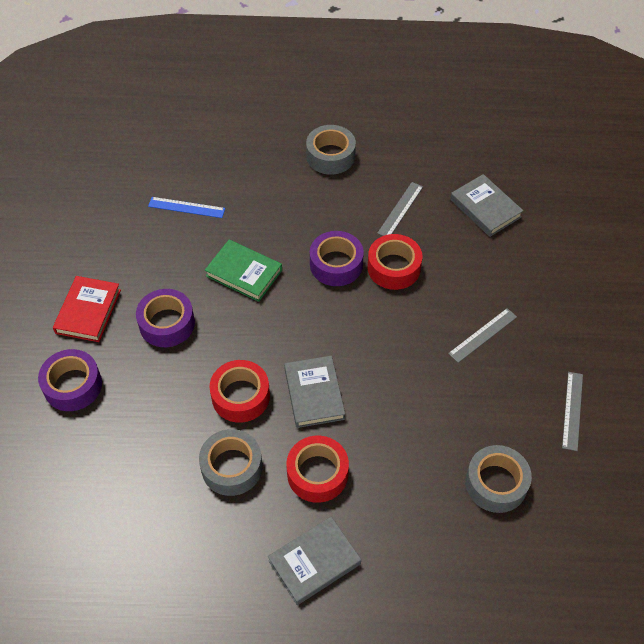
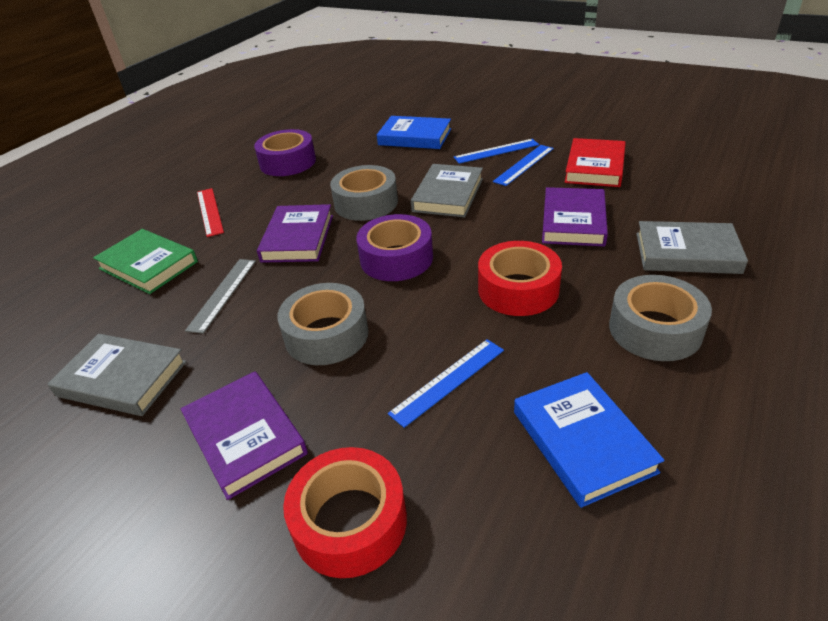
blue book: none = 0 -> [377,116,451,149] [514,372,664,508] = 2
blue ruler: [148,197,225,218] = 1 -> [388,339,504,428] [454,139,539,164] [493,145,554,186] = 3
grey ruler: [377,182,423,236] [448,308,517,363] [562,372,583,451] = 3 -> [185,259,256,334] = 1
purple book: none = 0 -> [180,371,308,500] [257,204,333,263] [542,187,608,247] = 3
purple tape: [38,349,102,411] [136,289,195,347] [310,231,364,286] = 3 -> [254,129,316,176] [356,214,433,281] = 2
red ruler: none = 0 -> [197,188,224,237] = 1
red tape: [209,360,270,423] [286,436,349,503] [368,234,422,290] = 3 -> [283,447,407,578] [478,241,562,316] = 2

